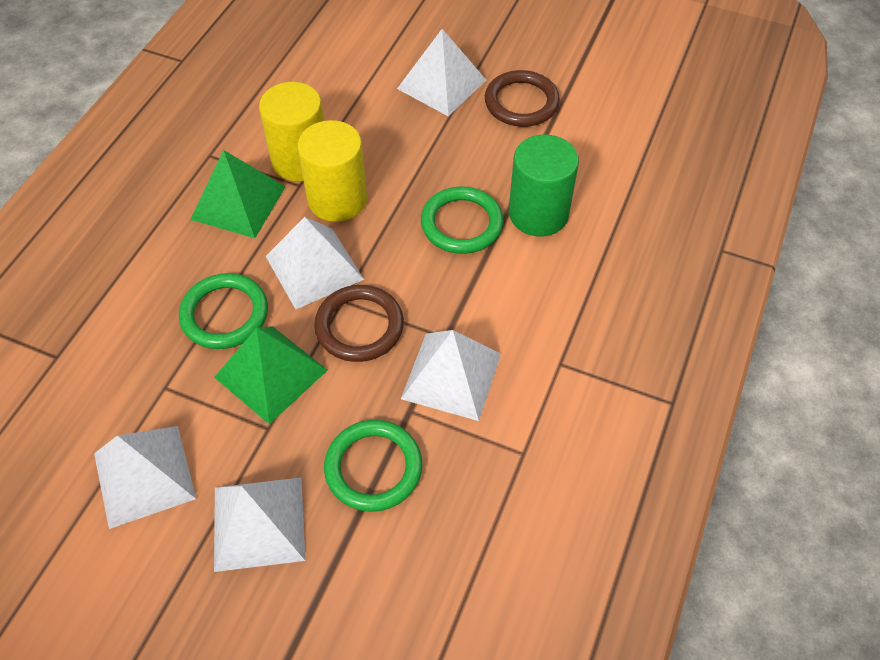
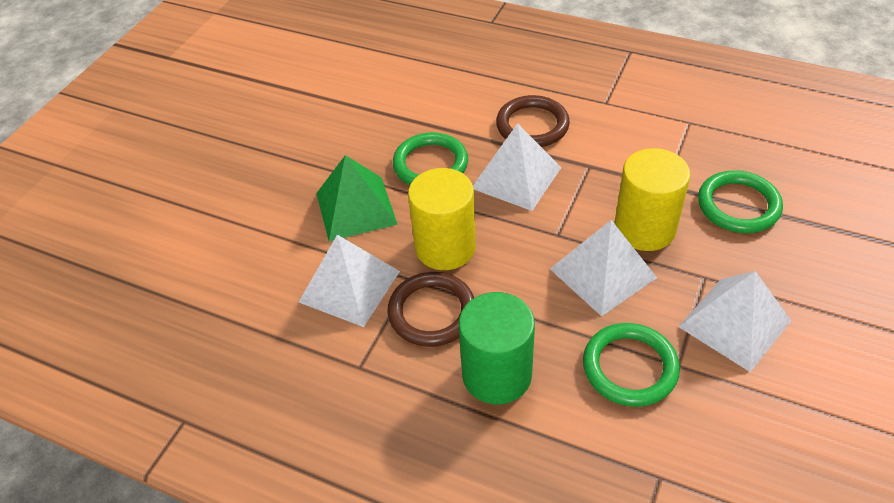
green pyramid: [190,150,285,238] [214,326,328,424] = 2 -> [316,155,398,241] = 1
white pyramid: [94,426,196,529] [214,478,305,572] [266,217,364,309] [397,29,486,116] [401,330,501,421] = 5 -> [299,235,400,327] [473,123,562,211] [550,220,657,317] [678,271,792,372] = 4

